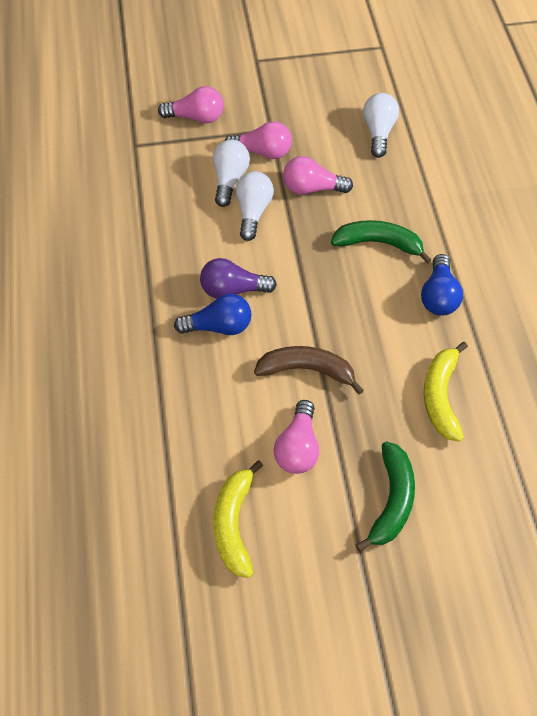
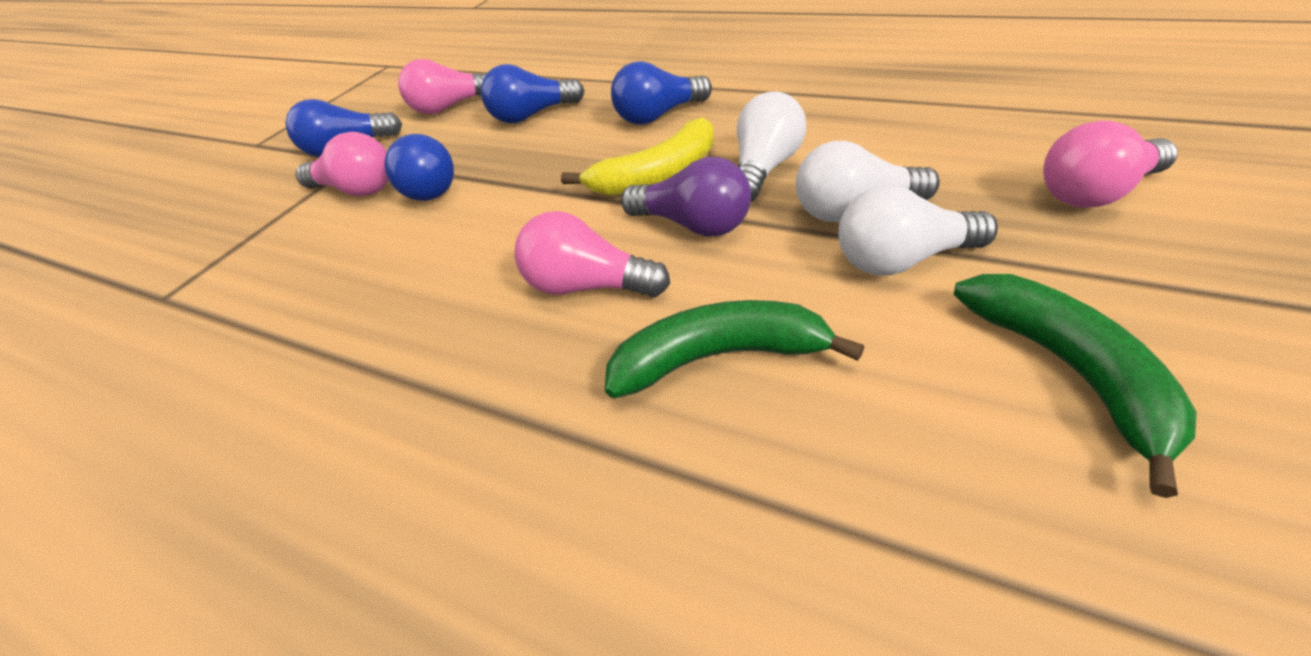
blue light bulb: [174,294,251,335] [421,254,463,316] = 2 -> [285,99,402,157] [384,134,454,201] [481,64,585,123] [611,61,712,125] = 4
brown banana: [254,346,364,395] = 1 -> none = 0
yellow banana: [213,460,263,578] [424,342,468,442] = 2 -> [561,117,713,196] = 1

